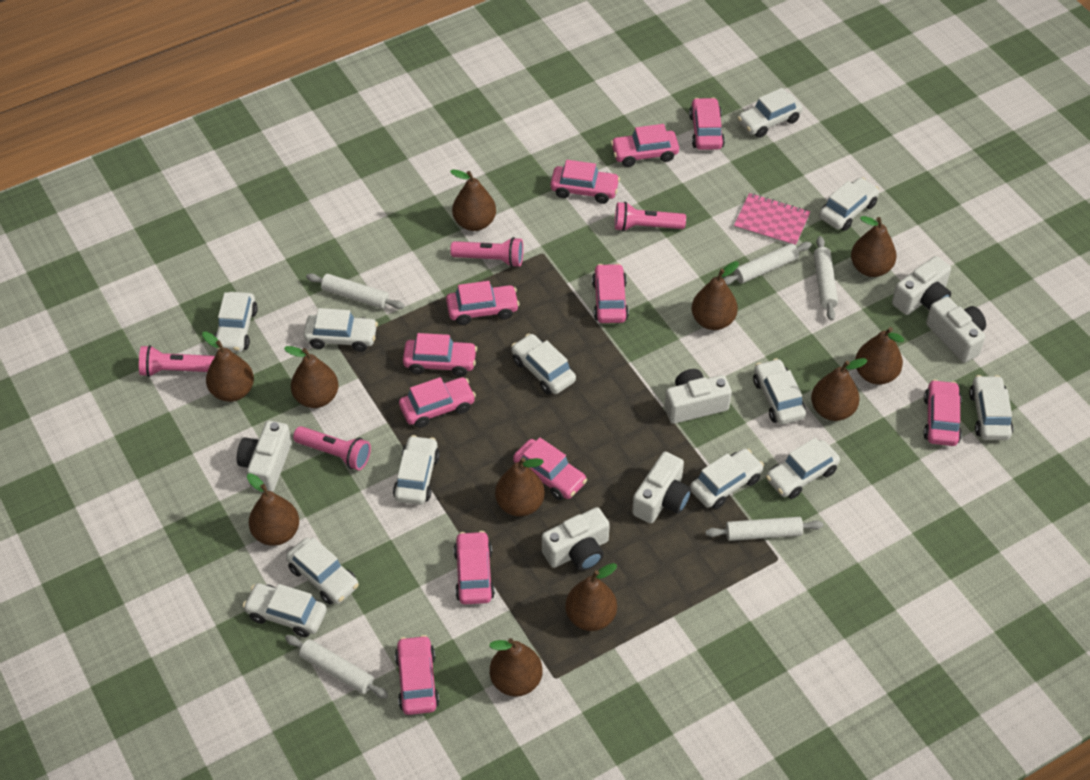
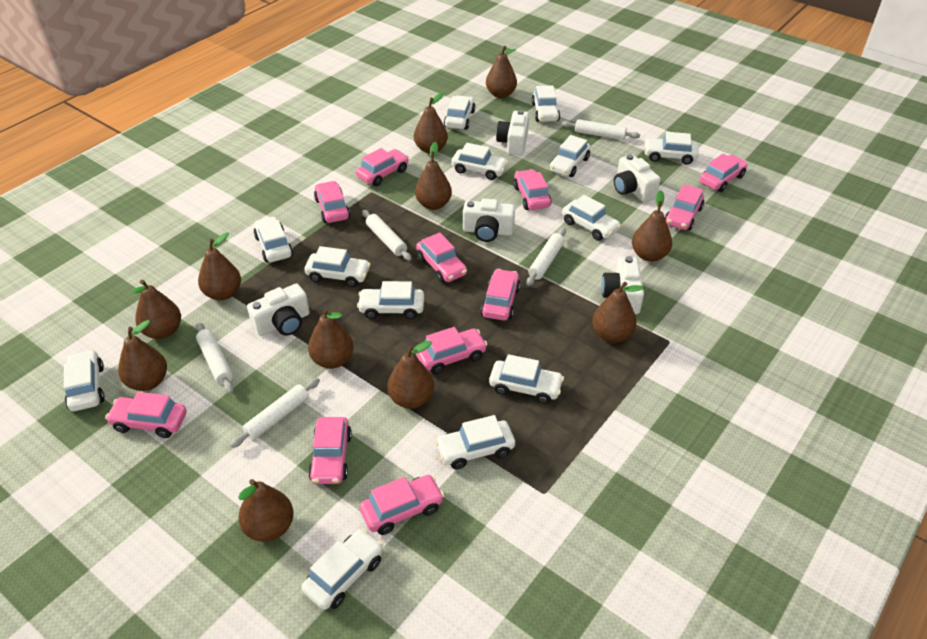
pink flashlight: [139,345,215,377] [293,426,371,470] [450,237,523,267] [615,202,686,231] = 4 -> none = 0
pink notebook: [734,193,810,246] = 1 -> none = 0
white camera: [237,421,292,492] [542,507,610,571] [632,452,691,523] [664,369,732,424] [892,256,951,315] [926,297,986,363] = 6 -> [247,284,310,336] [463,198,515,242] [496,110,529,155] [601,256,644,314] [614,154,661,202] = 5
white car: [214,292,258,352] [243,583,327,637] [286,537,359,605] [304,308,378,352] [393,435,440,505] [511,333,576,394] [690,449,764,509] [737,88,803,138] [753,358,806,425] [766,438,840,499] [819,178,879,231] [969,375,1013,440] = 12 -> [64,349,105,411] [254,217,293,262] [302,529,383,610] [304,246,370,287] [357,281,424,319] [435,415,515,470] [444,95,476,130] [451,143,508,180] [489,354,564,404] [531,85,560,122] [549,135,591,177] [562,195,621,241] [644,132,699,165] = 13

